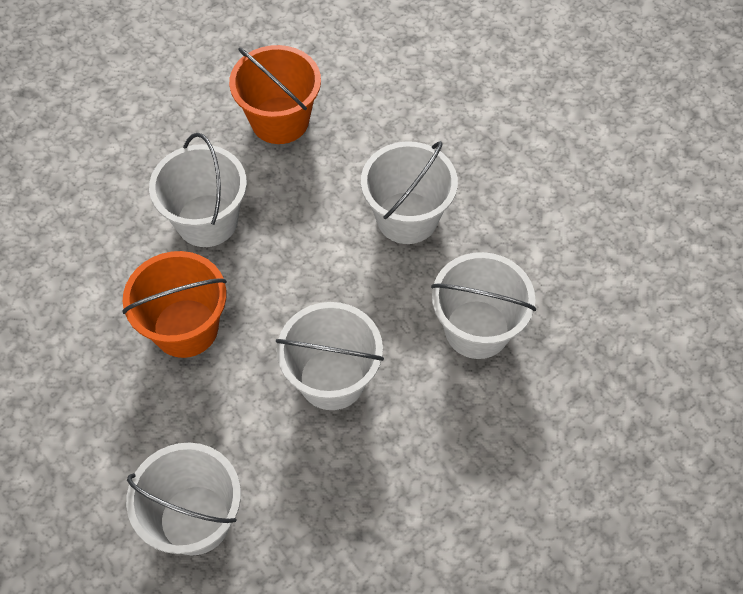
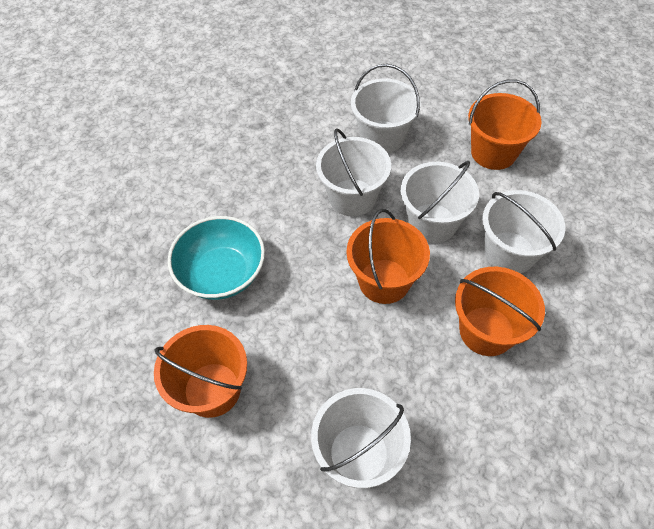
orange bucket: [122,251,227,358] [229,45,321,144] = 2 -> [154,325,247,418] [346,209,430,304] [455,267,545,356] [468,80,542,170] = 4
turquoise bowl: none = 0 -> [168,216,265,300] = 1

